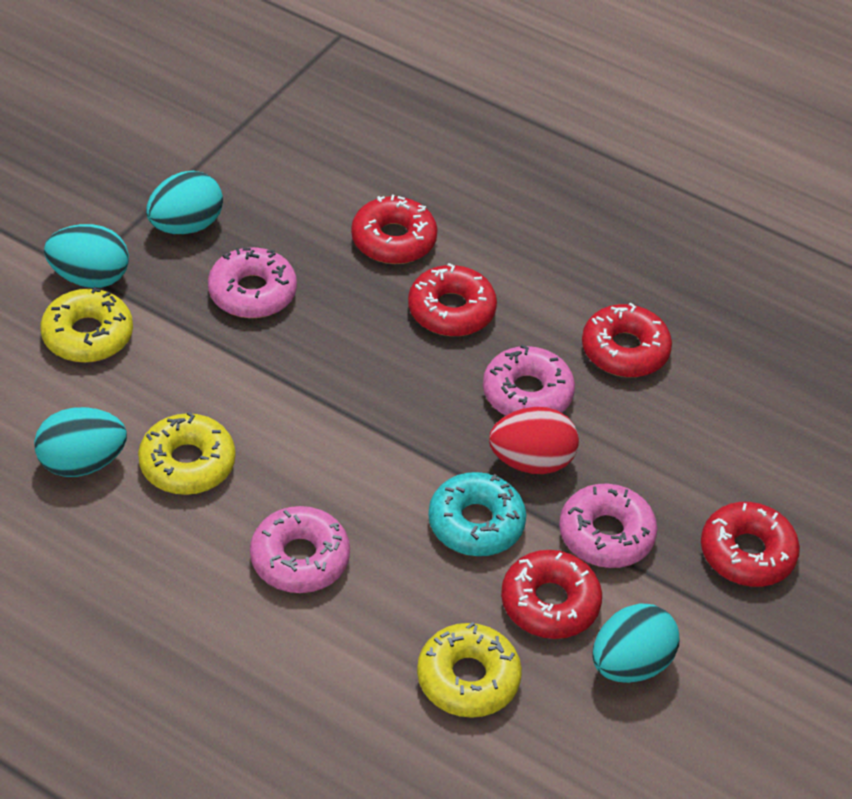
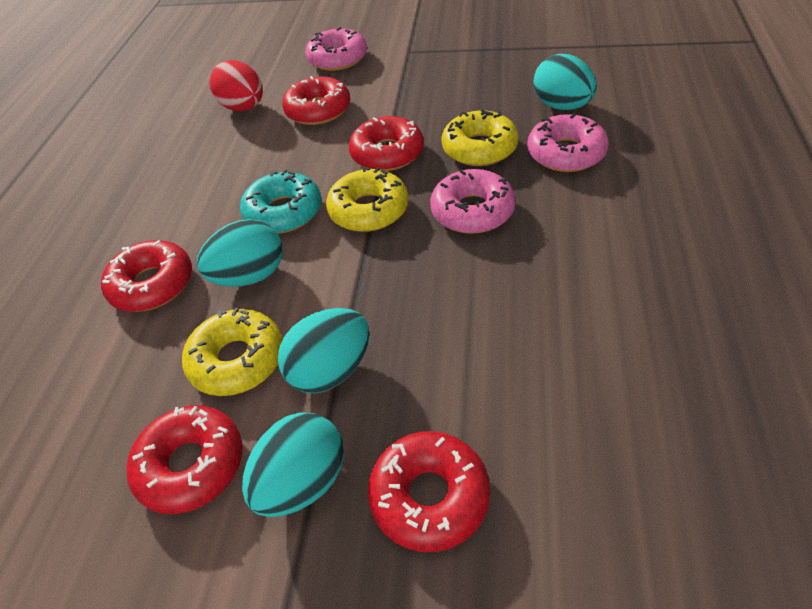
pink donut: [208,247,297,318] [250,506,350,593] [483,345,575,416] [559,484,657,568] = 4 -> [305,27,367,71] [430,169,516,234] [527,113,609,172] = 3

